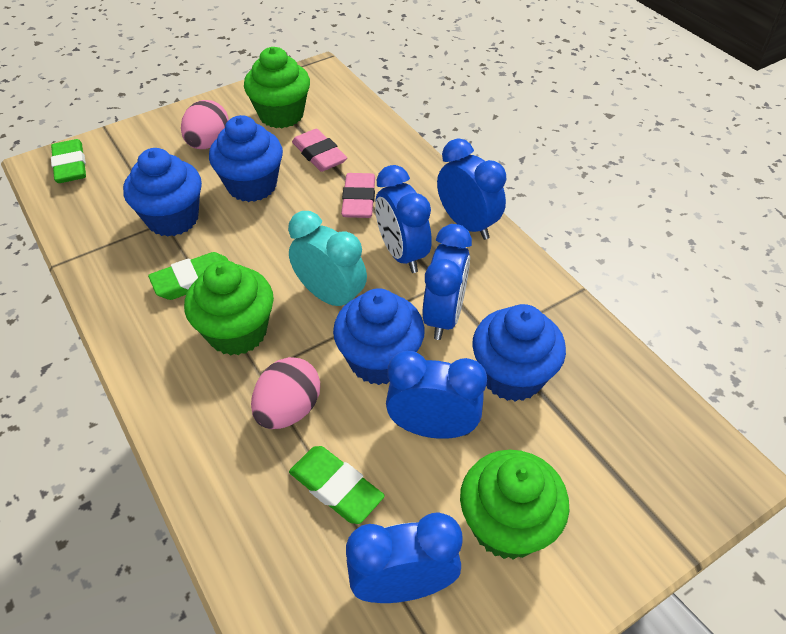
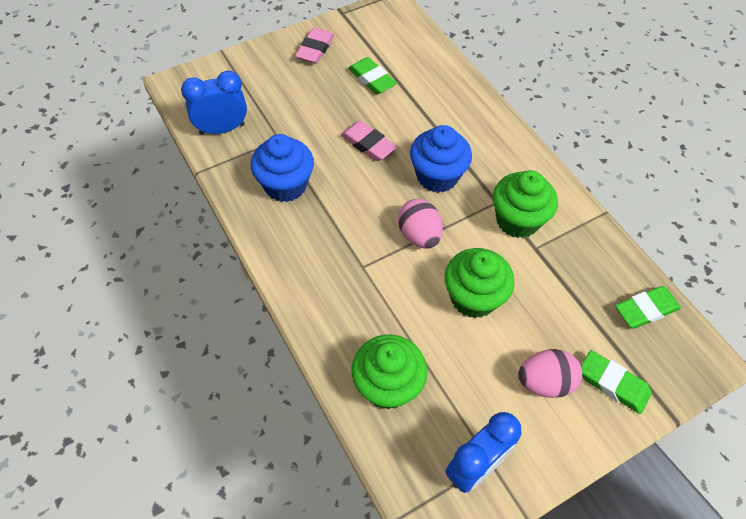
blue clock: [346,512,463,603] [375,165,432,273] [386,351,487,439] [422,224,472,340] [437,138,506,240] = 5 -> [181,70,247,135] [445,412,521,493] = 2
blue cupcake: [123,148,202,237] [209,115,283,202] [333,288,425,385] [472,304,566,402] = 4 -> [251,134,314,202] [410,125,472,193] = 2
turquoise clock: [288,211,367,306] = 1 -> none = 0

